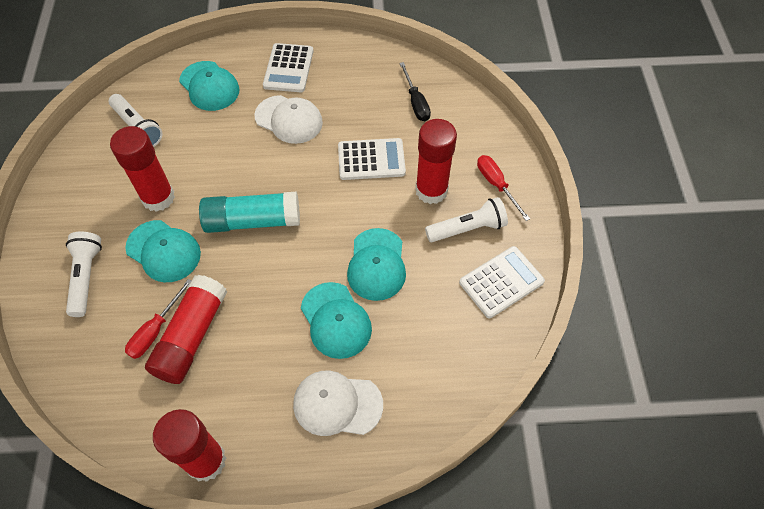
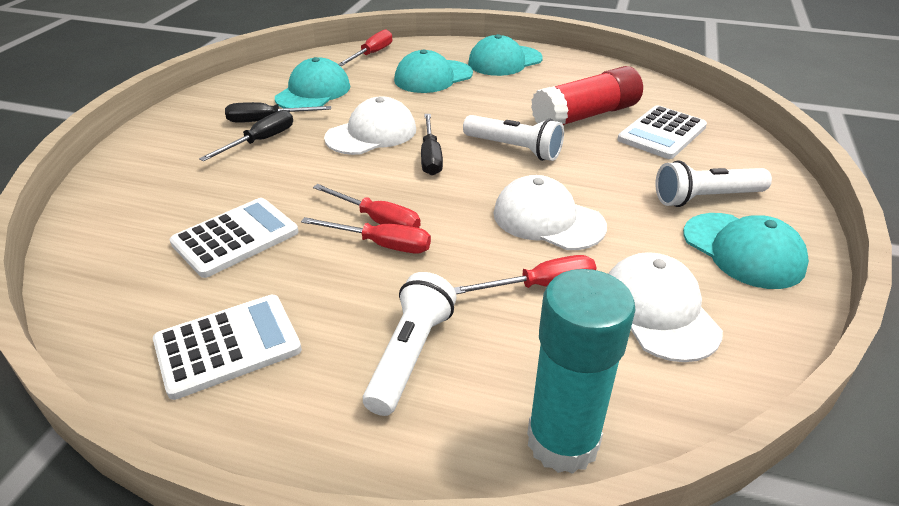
black screwdriver: [399,62,431,121] = 1 -> [199,110,293,161] [225,102,331,123] [421,114,443,175] = 3
red glue stick: [110,126,175,212] [145,275,227,384] [153,409,226,482] [415,119,457,204] = 4 -> [531,66,643,125] = 1
red screwdriver: [125,279,191,359] [477,155,530,221] = 2 -> [301,217,431,253] [313,184,421,228] [338,29,392,66] [454,255,597,294] = 4
white cap: [254,95,323,144] [293,371,383,436] = 2 -> [324,97,416,155] [493,175,607,250] [608,252,723,362] = 3

